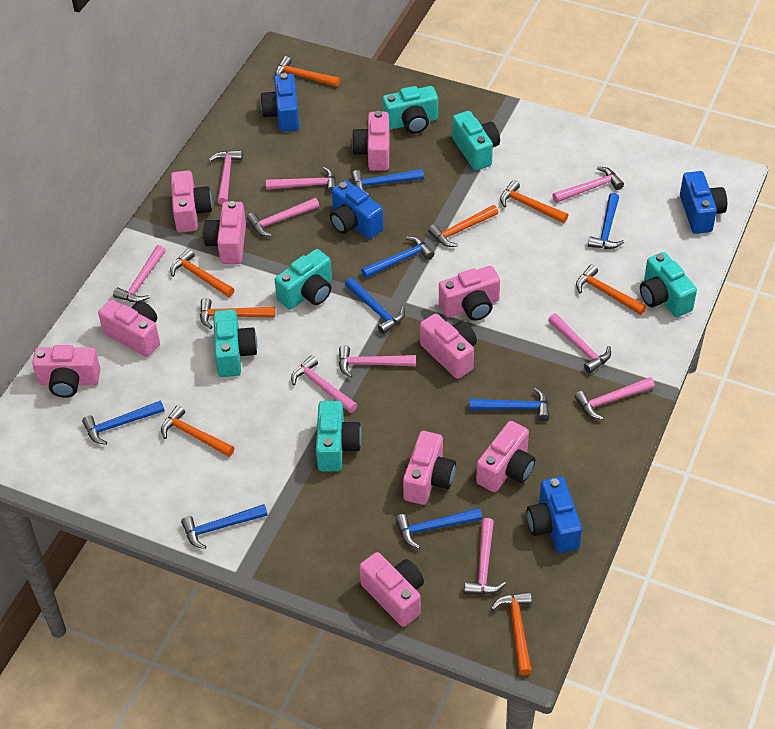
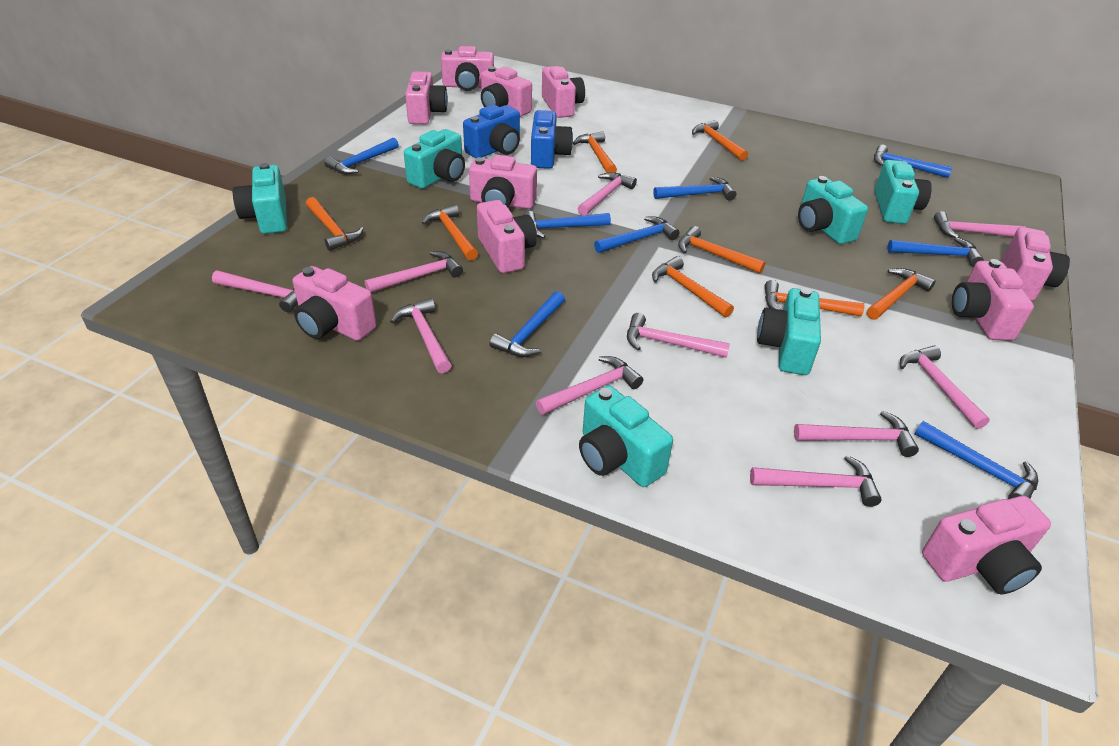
blue camera: [260,73,299,132] [330,180,384,239] [527,477,582,553] [680,171,727,234] = 4 -> [463,105,520,158] [531,110,573,169] = 2

